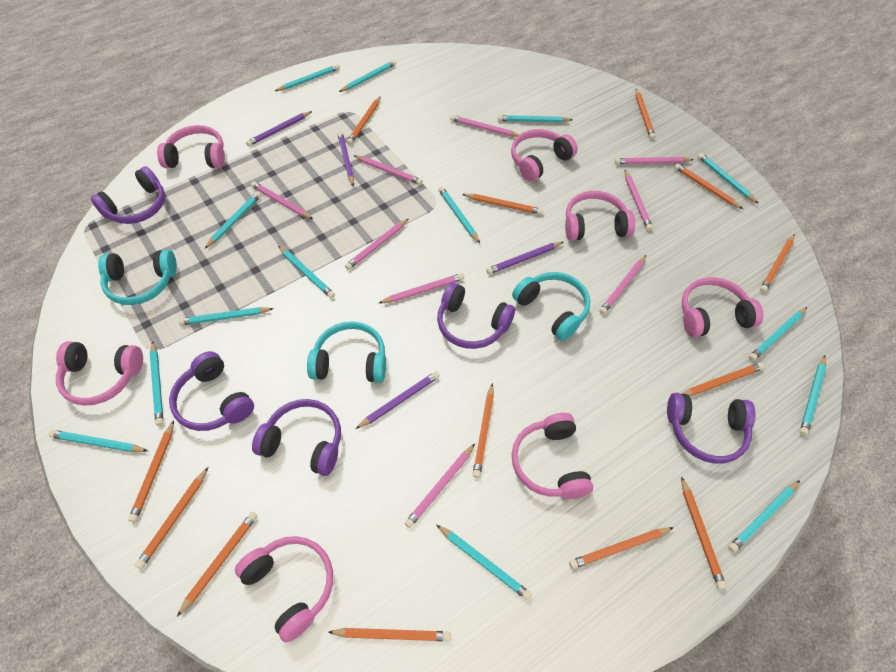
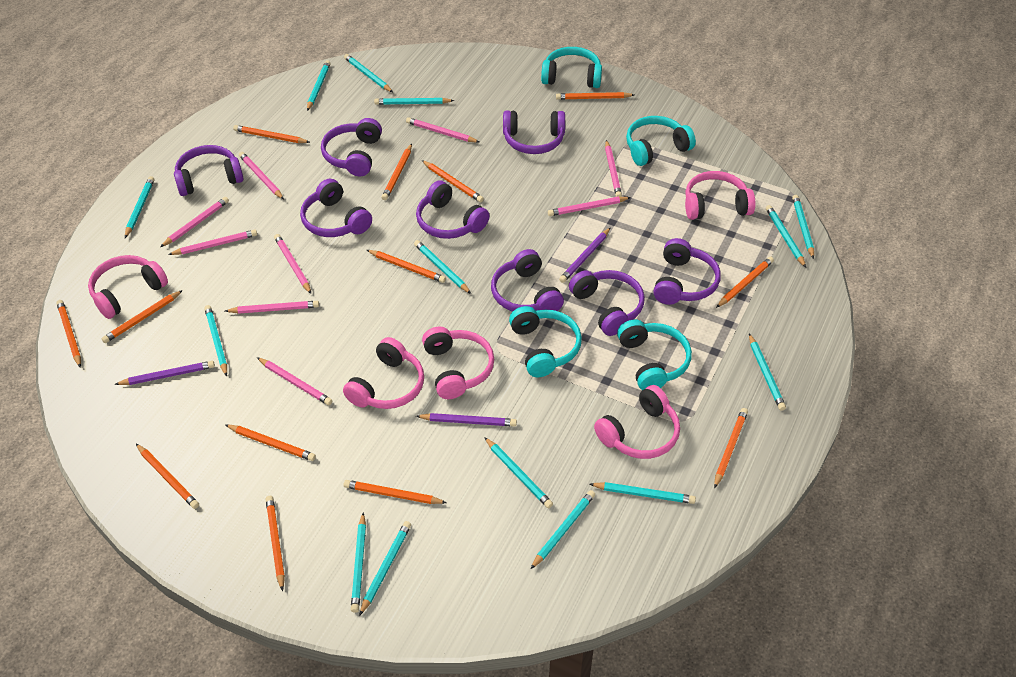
pink headphones: [56,341,143,406] [157,125,225,168] [235,536,333,643] [511,129,578,182] [512,413,593,499] [565,191,635,241] [682,277,763,337] = 7 -> [88,255,168,319] [343,337,424,409] [422,327,494,399] [594,385,680,459] [685,171,756,220] = 5
purple headphones: [91,166,165,224] [169,351,254,431] [252,399,341,476] [437,282,515,349] [667,393,755,464] = 5 -> [174,145,244,196] [300,179,372,237] [321,118,382,176] [416,180,490,239] [491,249,564,312] [503,110,565,154] [569,270,645,336] [653,238,721,305] = 8
purple pencil: [246,111,312,146] [338,132,354,186] [356,371,440,429] [486,242,563,274] = 4 -> [114,361,215,385] [416,413,517,426] [559,227,611,283] = 3
turquoise headphones: [98,250,177,305] [307,321,386,383] [512,272,590,341] = 3 -> [509,306,582,377] [541,47,602,88] [617,319,692,390] [626,116,696,166] = 4

